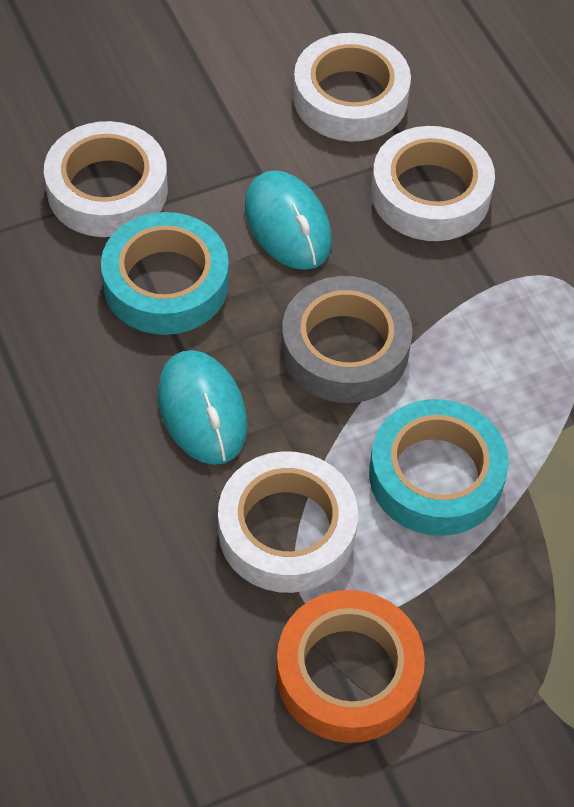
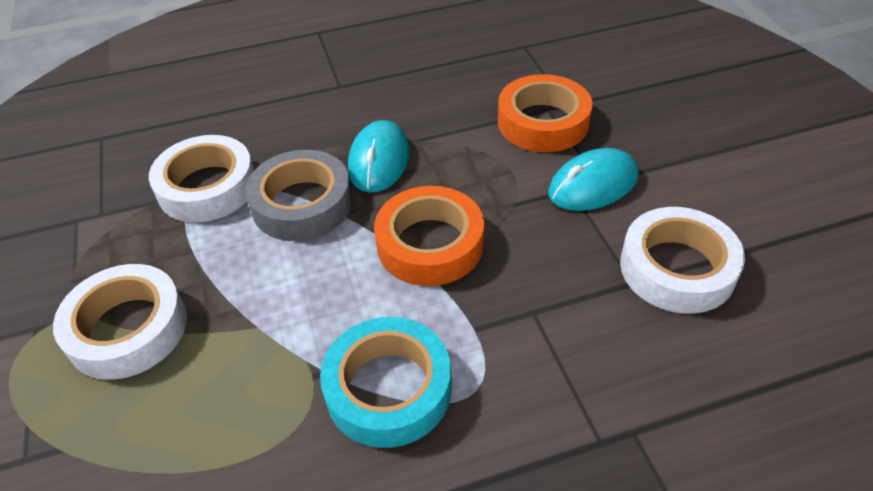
orange tape: [276,590,425,743] = 1 -> [374,186,484,286] [498,74,593,152] = 2
turquoise tape: [101,212,229,335] [369,399,509,536] = 2 -> [320,317,452,448] = 1
white tape: [44,121,168,237] [218,451,358,593] [293,33,411,142] [371,126,495,241] = 4 -> [53,264,187,380] [149,135,254,223] [620,207,745,314] = 3

